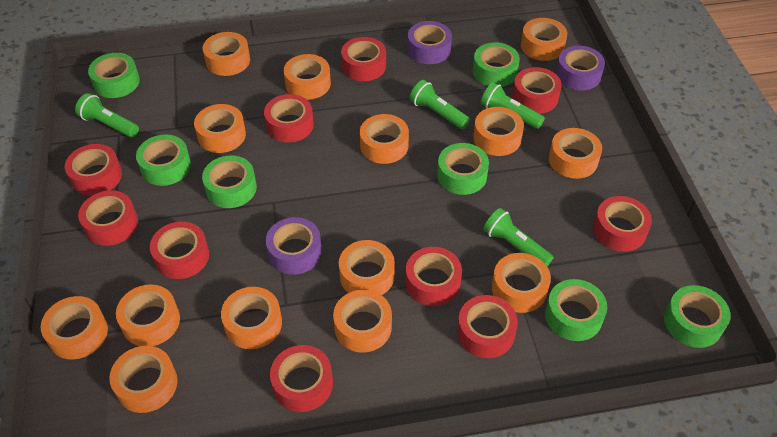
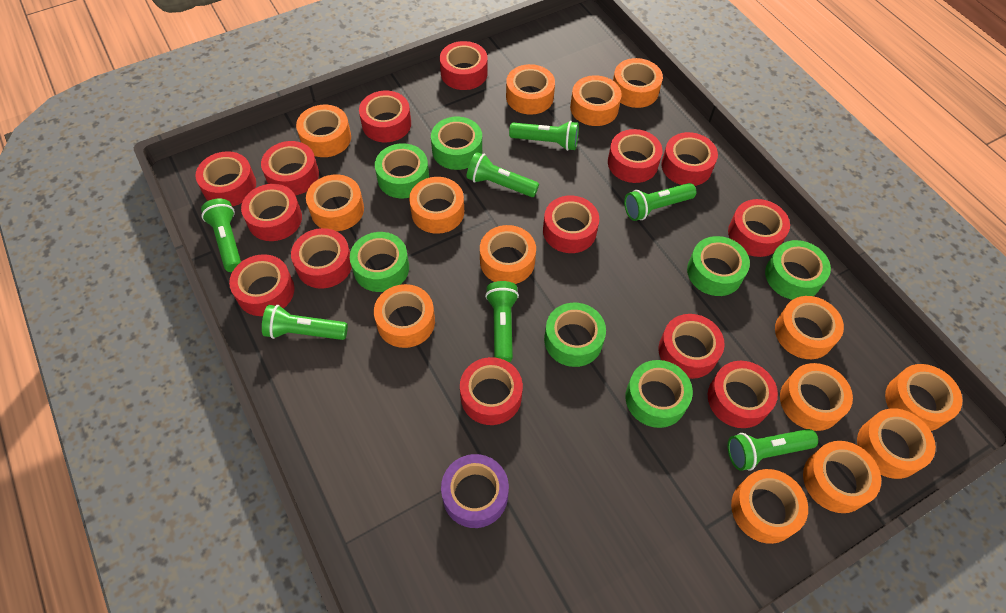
green flashlight: [75,93,139,137] [410,80,470,129] [481,82,545,129] [483,208,554,266] = 4 -> [201,198,241,272] [262,305,348,340] [466,152,539,197] [485,281,519,362] [509,121,579,151] [624,183,696,221] [728,429,818,471] = 7
purple tape: [266,217,322,275] [407,21,452,64] [556,45,605,91] = 3 -> [441,454,509,528] = 1
red tape: [65,144,122,196] [78,190,138,246] [150,222,209,279] [264,94,314,143] [270,345,333,412] [341,37,386,81] [405,247,462,306] [457,295,518,358] [512,67,562,114] [593,196,652,252] = 10 -> [195,151,256,206] [229,254,295,316] [241,184,302,241] [261,141,319,195] [291,228,352,289] [359,91,411,142] [440,41,487,90] [460,357,523,425] [543,196,599,253] [608,129,663,183] [659,314,725,379] [661,132,718,186] [708,361,778,428] [728,199,790,257] = 14

